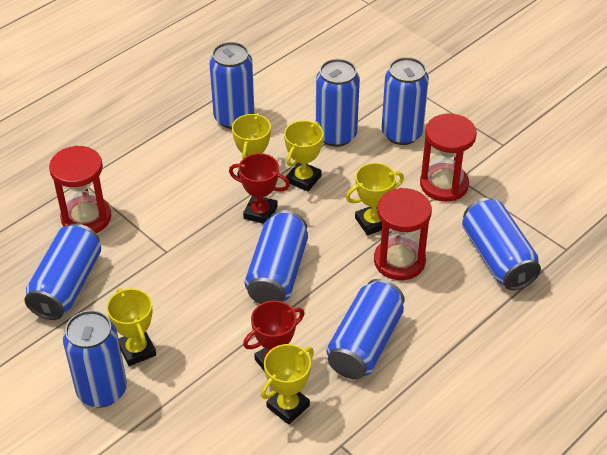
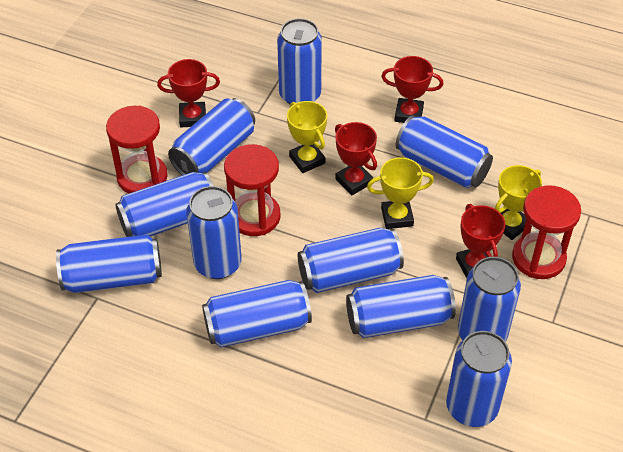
blue can: [24,223,101,320] [63,310,127,407] [209,42,255,129] [245,210,308,304] [316,59,360,147] [326,279,405,379] [382,57,429,145] [462,198,541,290] = 8 -> [56,234,162,293] [115,172,213,237] [168,98,255,175] [186,186,242,279] [202,280,312,348] [277,18,322,104] [298,228,404,293] [346,275,456,338] [396,115,493,188] [446,331,512,427] [458,257,521,342] = 11
red trophy: [229,153,290,224] [243,301,304,372] = 2 -> [157,59,220,128] [335,122,377,195] [381,56,443,123] [456,204,505,278] = 4
yellow trophy: [107,288,156,366] [232,113,271,178] [261,344,314,425] [284,120,323,192] [346,163,404,235] = 5 -> [287,101,327,173] [367,157,434,229] [495,165,542,240] = 3

